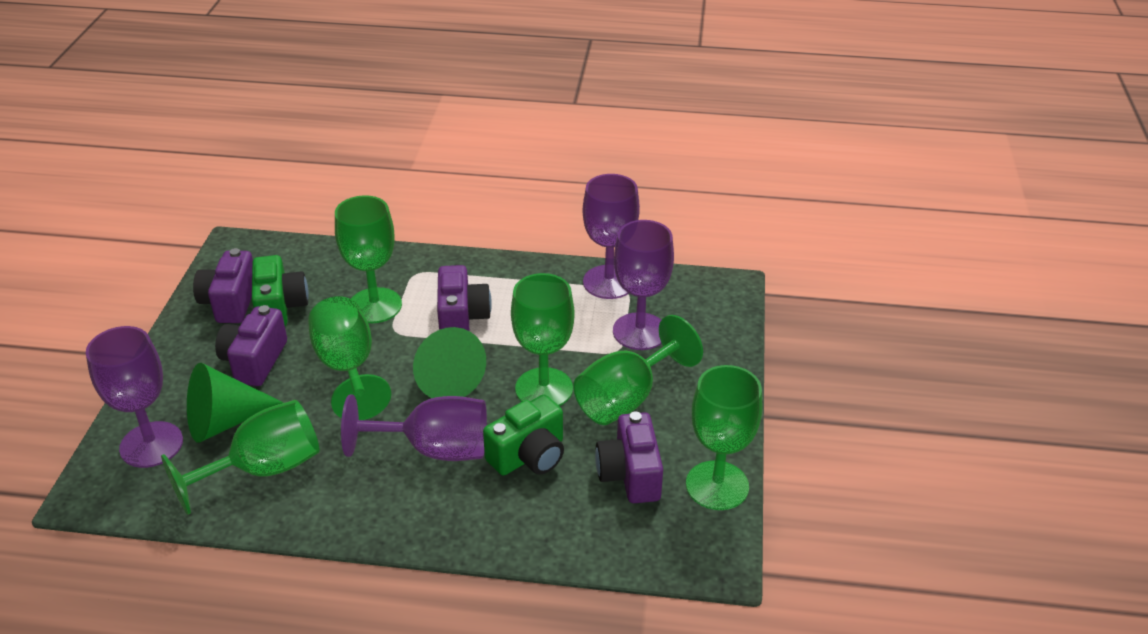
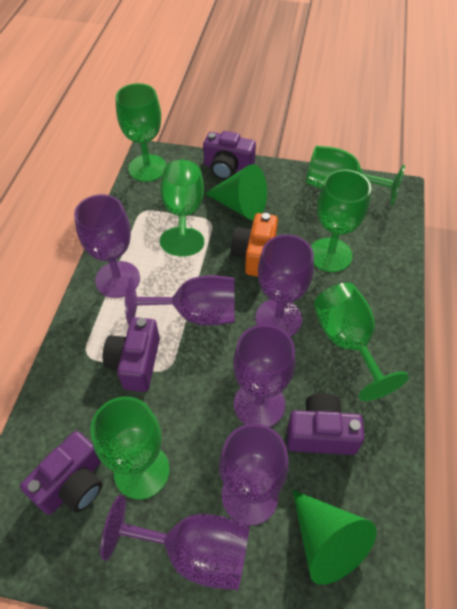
green camera: [252,255,309,326] [483,394,564,475] = 2 -> none = 0
orange camera: none = 0 -> [231,213,278,277] = 1
purple goblet: [86,326,183,468] [341,394,487,461] [583,174,640,299] [613,220,674,350] = 4 -> [74,194,140,298] [100,495,250,590] [125,275,235,326] [219,423,289,526] [233,324,295,427] [255,234,314,337] = 6

